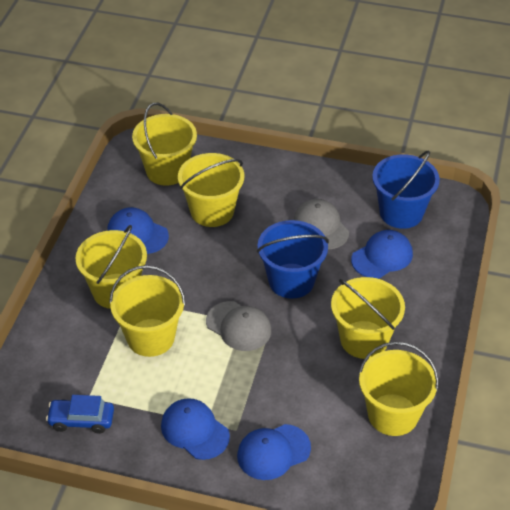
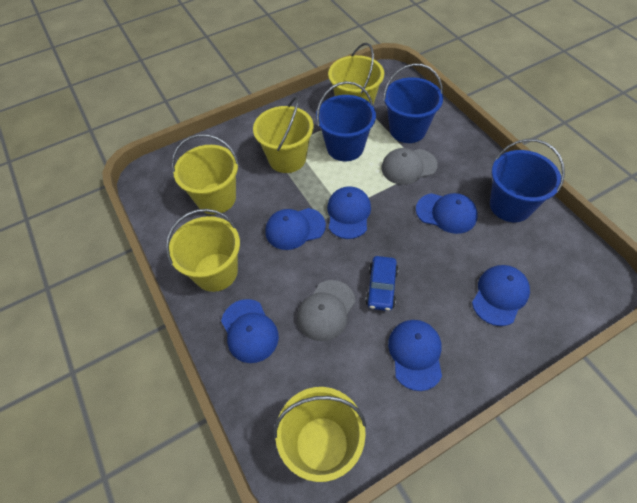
blue bucket: [257,220,329,299] [372,150,440,229] = 2 -> [316,81,376,161] [383,63,443,143] [490,139,565,222] = 3
blue cap: [107,207,169,254] [161,398,230,460] [237,424,311,480] [351,230,413,278] = 4 -> [221,299,279,363] [265,208,326,250] [327,186,371,239] [388,320,442,391] [416,193,478,234] [472,265,530,326] = 6
yellow bucket: [75,225,147,309] [109,265,186,357] [132,103,197,186] [178,153,244,227] [331,277,405,359] [359,342,439,436] = 6 -> [166,209,240,292] [172,134,239,214] [253,97,314,173] [274,387,366,482] [328,43,384,105] = 5

